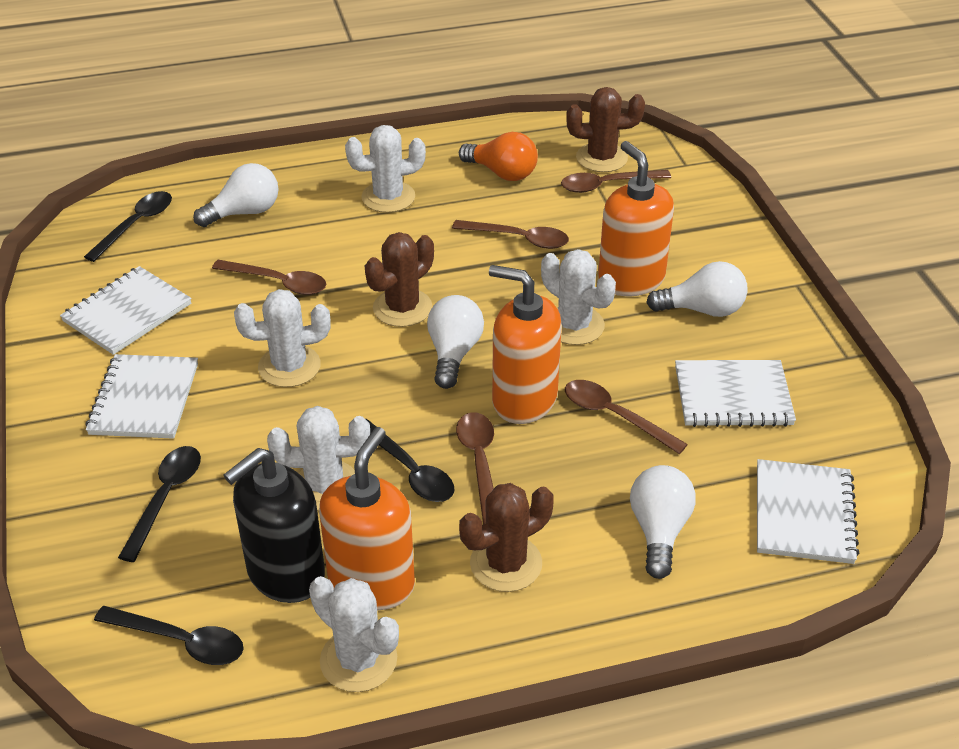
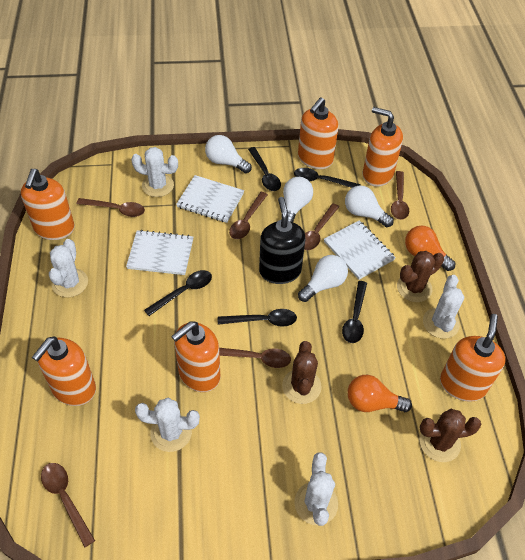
black spoon: [84,191,172,262] [94,606,244,665] [118,446,201,562] [366,419,455,502] = 4 -> [144,270,212,316] [218,309,297,327] [248,147,281,191] [294,168,361,188] [342,281,367,343] = 5
brown spoon: [212,260,326,295] [452,220,569,249] [456,412,494,524] [561,170,671,193] [565,380,688,454] = 5 -> [41,463,95,548] [76,198,145,217] [219,348,291,368] [229,192,268,239] [304,203,339,250] [391,171,409,220] = 6
orange light bulb: [459,132,538,181] = 1 -> [348,375,412,412] [405,226,455,271] = 2
orange soap dispenser: [319,427,415,610] [489,265,562,424] [598,141,674,296] = 3 -> [21,169,75,240] [32,337,96,406] [171,321,220,392] [298,97,339,169] [363,107,403,187] [440,314,506,402] = 6
white notebook: [60,266,191,355] [85,354,198,439] [675,360,796,427] [757,459,859,564] = 4 -> [126,230,193,275] [176,175,244,223] [324,220,396,280] = 3

